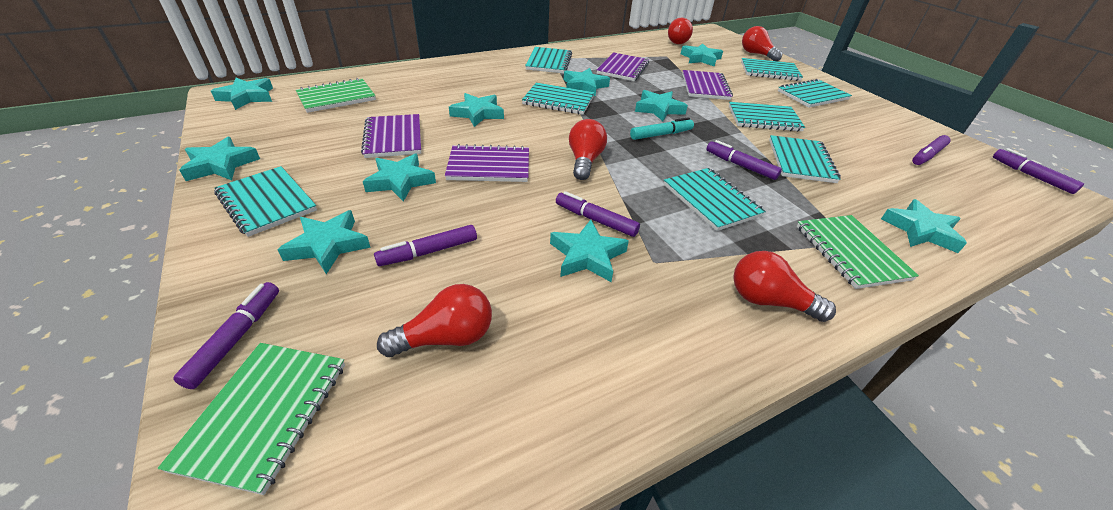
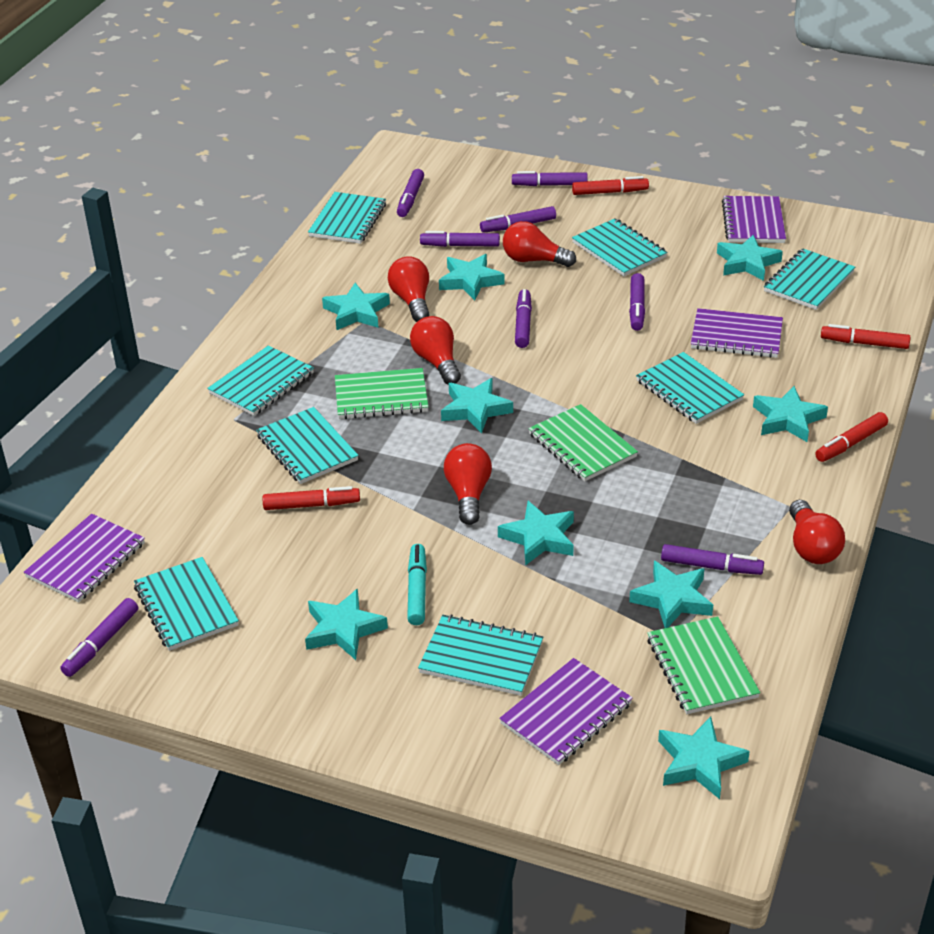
purple marker: [173,282,279,389] [374,225,477,266] [556,191,640,237] [706,140,782,180] [912,135,951,165] [993,148,1084,194] = 6 -> [60,598,138,677] [397,169,424,217] [420,231,500,247] [480,206,556,233] [512,171,588,186] [515,289,532,348] [629,273,645,331] [661,544,764,575] = 8
red marker: none = 0 -> [263,486,360,510] [572,176,649,195] [815,412,888,462] [821,324,911,349] = 4
turquoise star: [179,137,260,181] [211,78,273,110] [277,210,371,274] [363,153,436,202] [449,93,504,127] [550,220,629,282] [564,68,610,96] [635,90,688,121] [681,43,723,67] [881,199,967,253] = 10 -> [305,588,388,660] [322,283,390,330] [439,254,505,300] [441,378,513,433] [498,501,574,566] [629,561,713,628] [658,717,750,799] [717,235,783,281] [753,386,828,442] = 9

